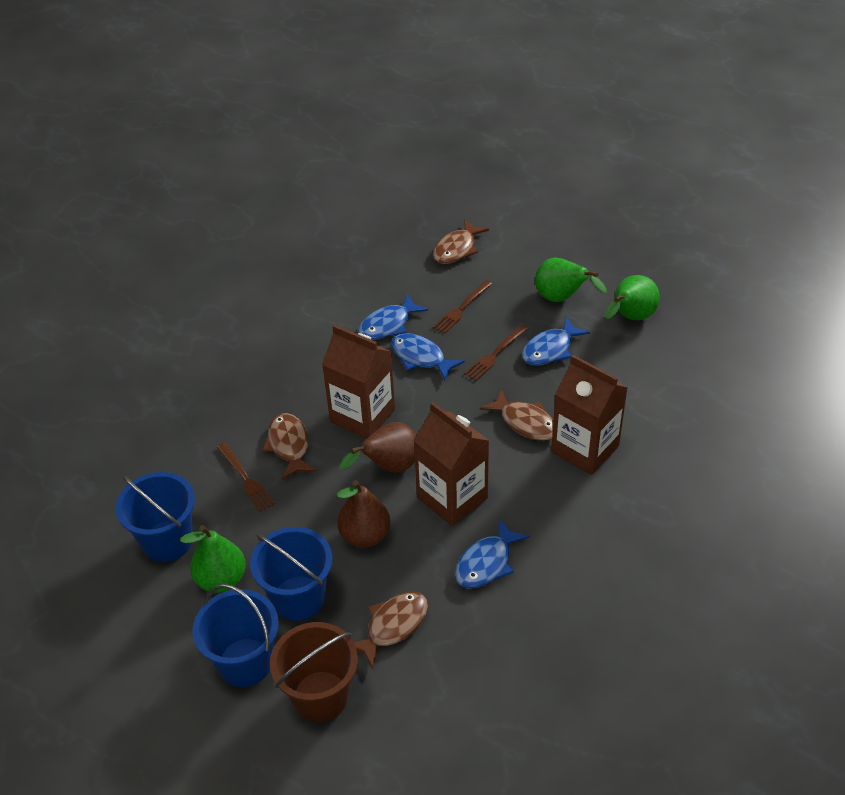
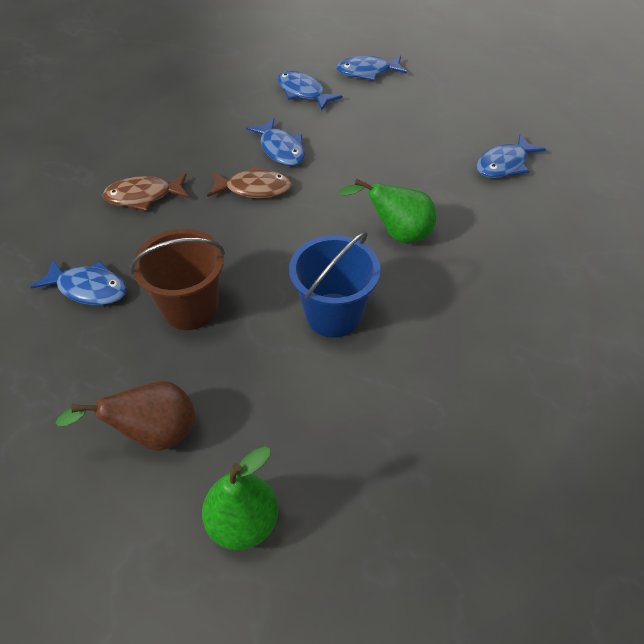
blue bucket: [116,472,195,562] [192,584,279,687] [250,527,332,621] = 3 -> [289,231,381,338] = 1
blue fish: [359,294,428,340] [391,333,465,381] [455,518,530,588] [522,317,590,365] = 4 -> [31,259,127,305] [246,118,305,166] [277,71,342,111] [336,56,407,81] [476,134,546,178] = 5
brown carton: [322,325,395,439] [413,402,489,526] [551,355,628,475] = 3 -> none = 0
brown fish: [262,413,316,479] [354,592,428,669] [433,219,489,264] [480,389,554,441] = 4 -> [102,174,189,211] [207,166,292,198] = 2
brown fork: [217,442,275,511] [433,280,492,334] [464,325,528,381] = 3 -> none = 0
brown pear: [337,480,391,547] [339,422,416,472] = 2 -> [56,381,195,451] = 1
green pear: [180,525,246,593] [535,258,607,302] [605,275,660,320] = 3 -> [202,446,278,550] [338,179,436,243] = 2

